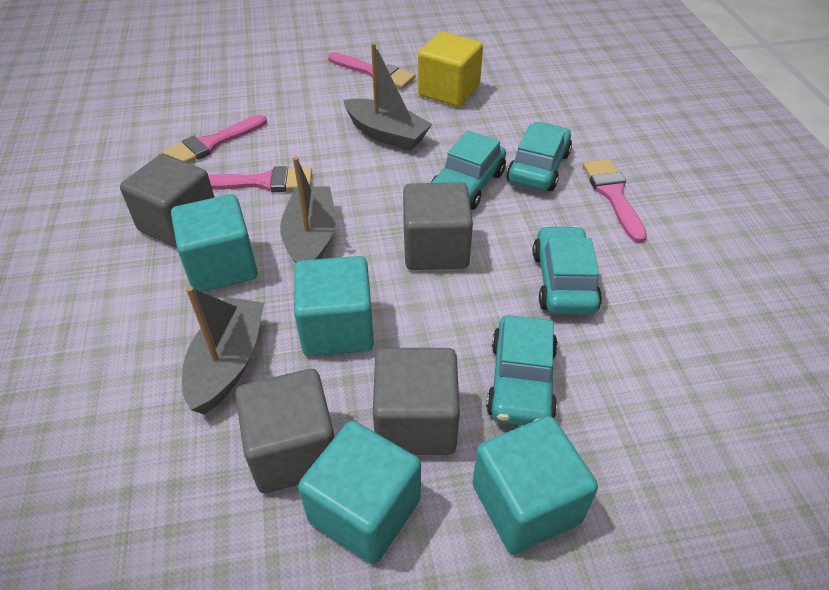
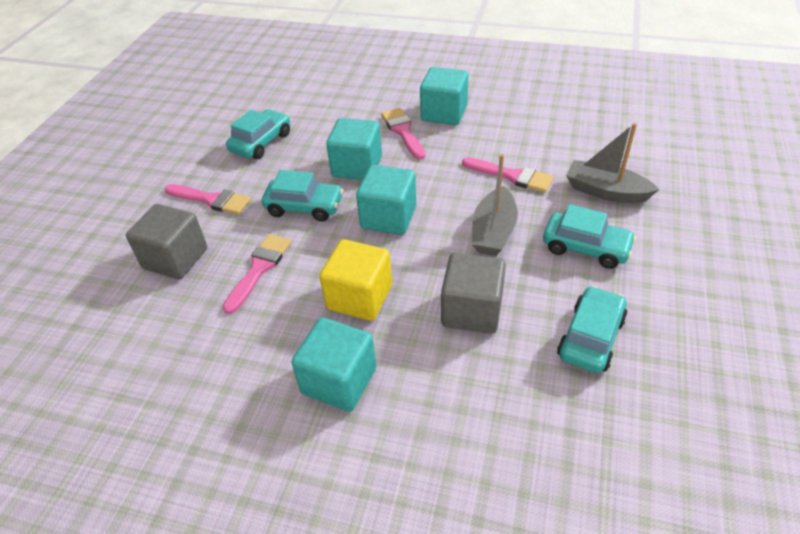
grey boat: [182,286,264,414] [280,156,336,263] [344,43,432,151] = 3 -> [472,154,518,256] [566,123,659,203] = 2
grey cube: [120,154,215,248] [235,369,335,493] [373,348,460,455] [403,182,473,270] = 4 -> [126,204,207,279] [441,253,506,334] = 2

